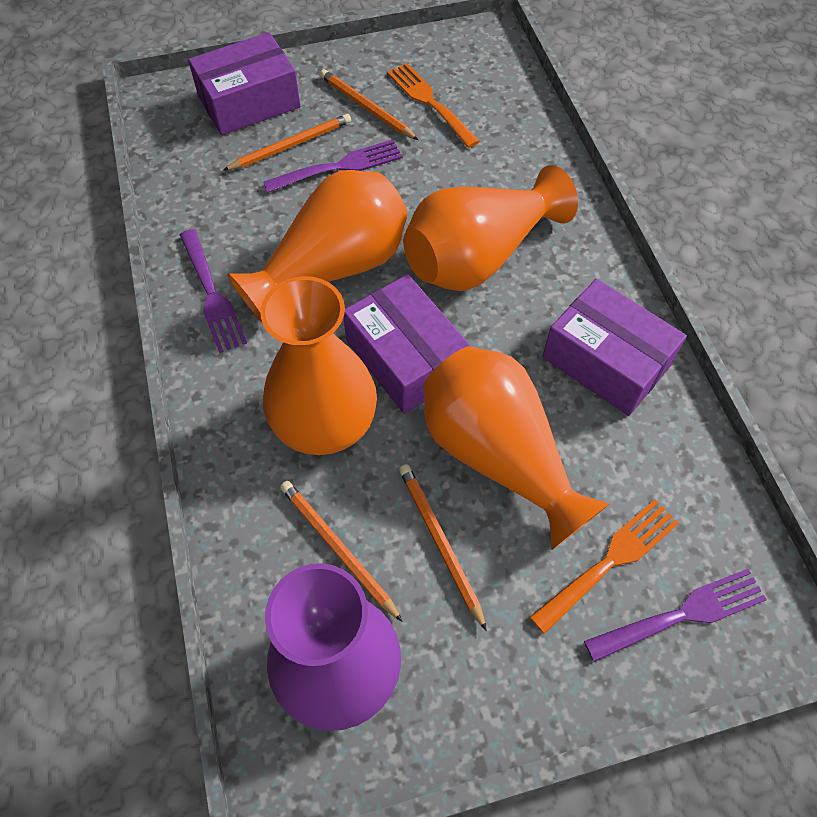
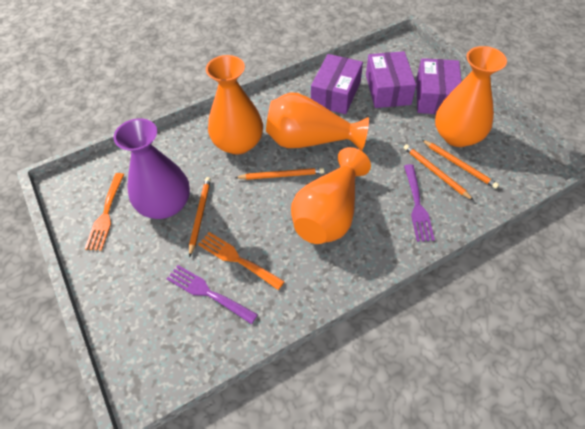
purple fork: [180,229,247,353] [263,140,403,193] [584,569,767,662] = 3 -> [167,265,258,324] [404,164,435,242] = 2

